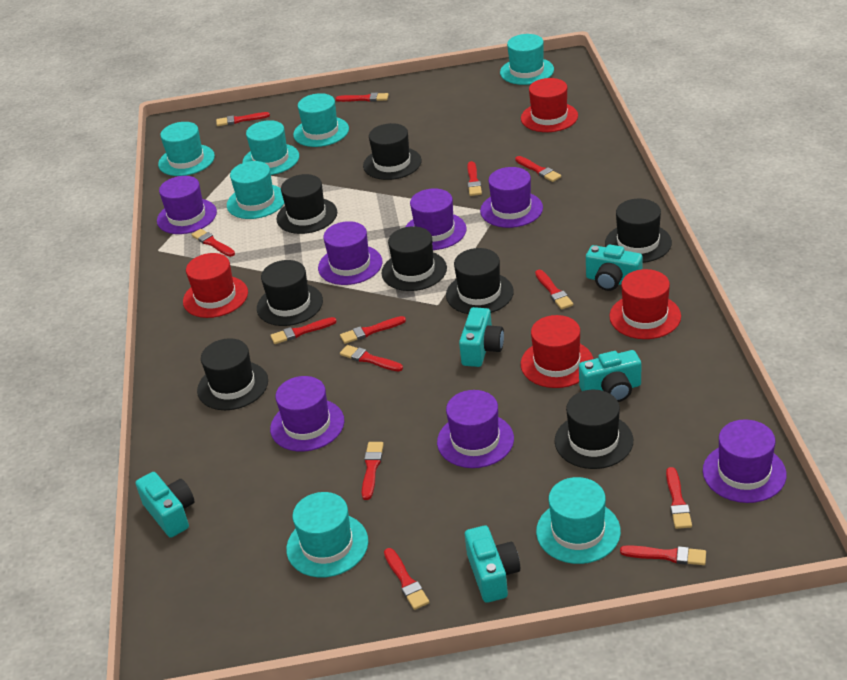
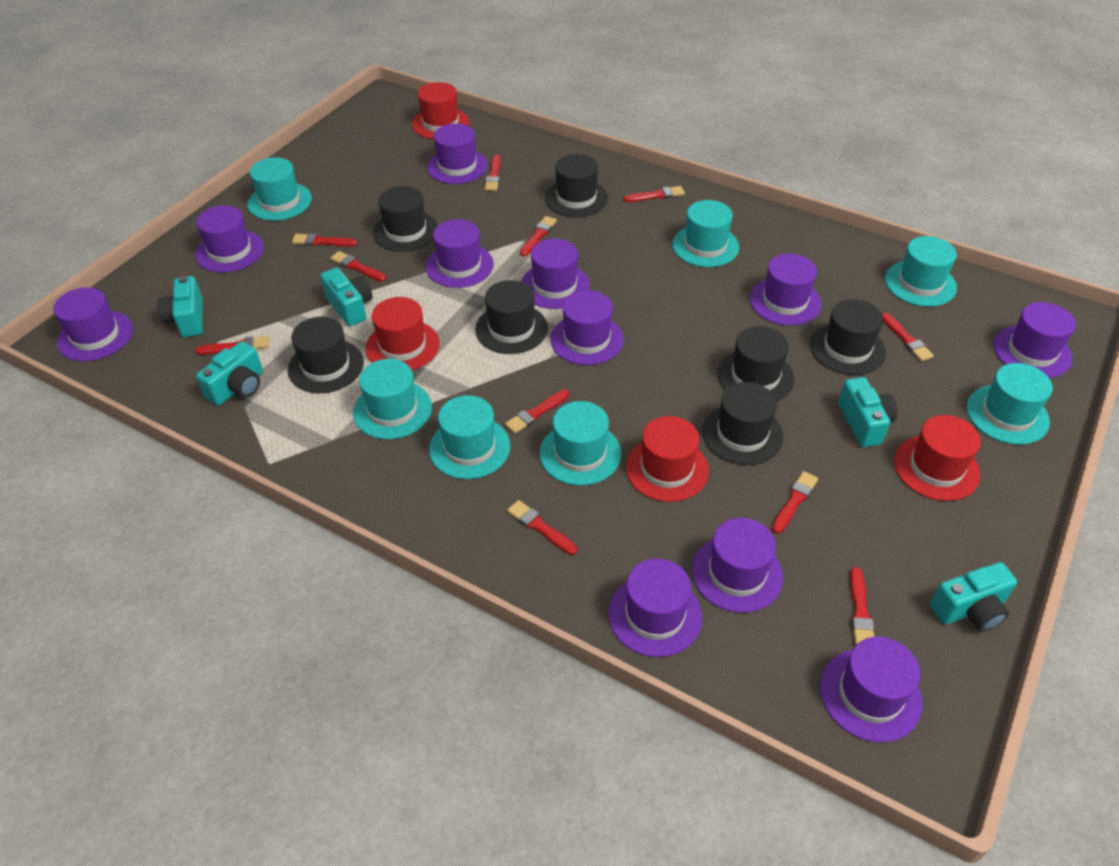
black hat: [197,338,268,410] [257,260,323,326] [277,174,337,234] [363,123,421,180] [381,226,447,291] [446,248,514,314] [554,390,633,469] [605,199,672,263] = 8 -> [288,317,364,393] [373,186,438,252] [475,280,548,354] [545,154,608,217] [702,382,783,465] [717,326,795,401] [810,299,886,375] = 7
purple hat: [157,176,217,234] [270,376,344,452] [318,221,382,285] [405,188,467,250] [437,390,514,468] [480,167,543,228] [703,420,787,503] = 7 -> [53,287,133,362] [196,205,264,273] [426,219,494,288] [427,123,488,184] [521,239,590,309] [551,290,624,365] [608,559,702,657] [692,518,783,613] [750,254,821,325] [820,637,923,742] [993,302,1076,378] = 11
red brush: [191,229,235,257] [216,112,270,126] [270,317,337,344] [335,93,389,102] [340,316,406,344] [340,345,403,372] [362,442,384,500] [384,548,429,610] [467,161,482,196] [515,156,561,182] [535,270,573,309] [620,545,706,565] [666,467,692,529] = 13 -> [195,336,269,355] [292,233,357,246] [330,251,386,282] [484,155,501,191] [505,389,569,434] [507,500,577,555] [520,216,557,257] [623,186,685,202] [772,471,818,534] [850,567,874,646] [882,313,934,362] = 11

